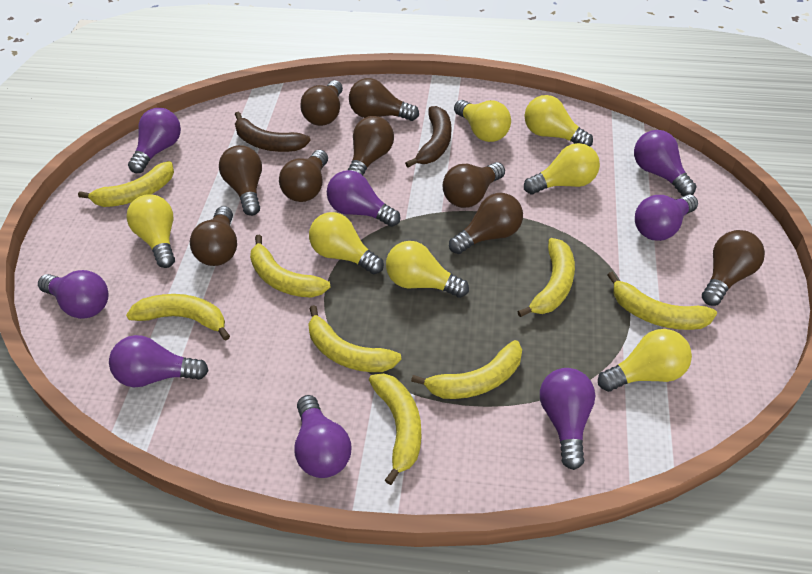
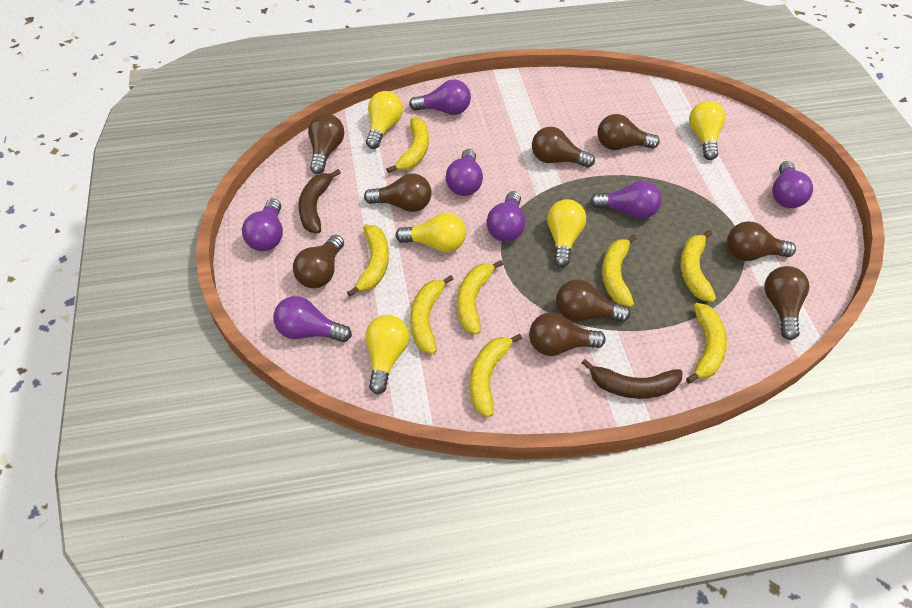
purple light bulb: [38,270,109,319] [109,335,209,387] [128,108,181,173] [294,395,351,478] [327,170,400,227] [540,368,595,470] [634,130,696,196] [635,195,698,241] = 8 -> [242,198,283,251] [273,296,352,342] [409,79,471,115] [446,149,483,196] [486,191,526,242] [590,181,662,219] [772,161,813,208] = 7
yellow light bulb: [126,194,175,268] [309,212,384,274] [386,241,469,298] [454,100,511,142] [524,143,600,195] [525,95,593,146] [598,329,692,392] = 7 -> [366,91,403,149] [366,315,409,394] [395,213,466,253] [547,199,586,267] [689,101,725,160] = 5

